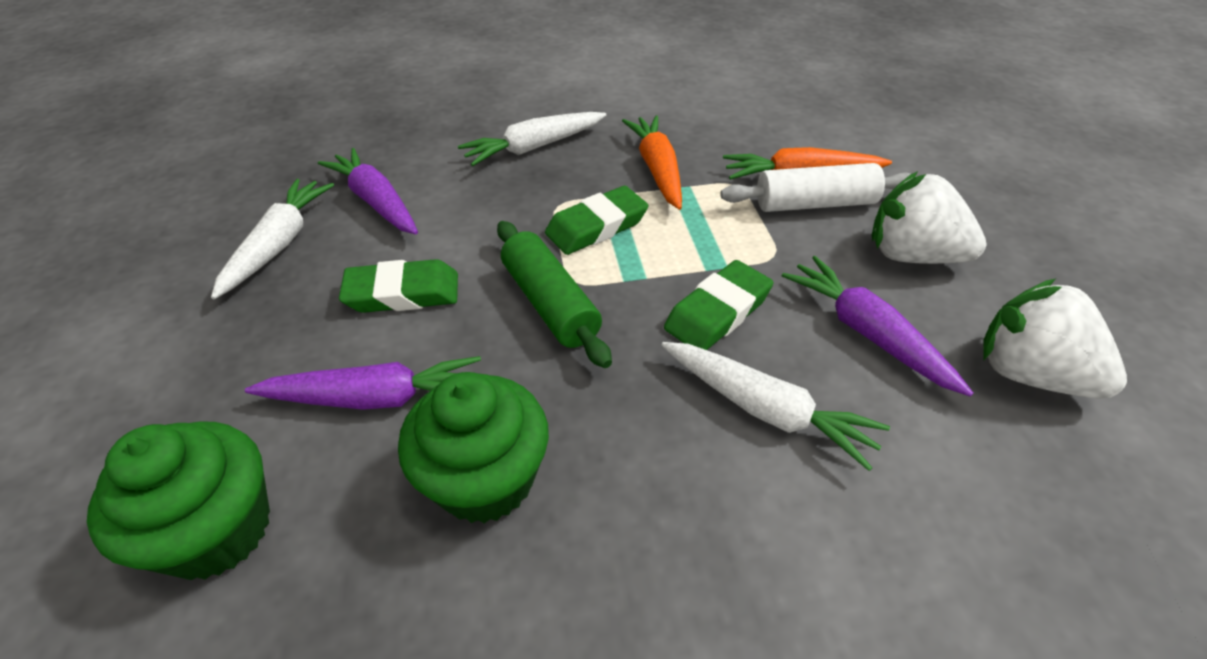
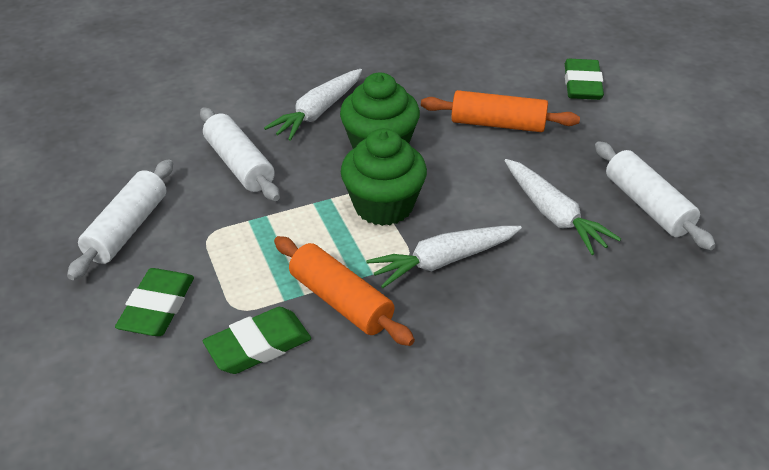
green rolling pin: [497,221,612,368] = 1 -> none = 0
orange carrot: [622,115,682,210] [723,147,892,180] = 2 -> none = 0
orange rolling pin: none = 0 -> [274,236,415,346] [421,90,580,132] = 2
purple carrot: [245,356,481,410] [318,148,418,235] [782,256,973,397] = 3 -> none = 0
white rolling pin: [720,163,916,212] = 1 -> [67,159,173,280] [200,108,280,201] [595,141,716,250] = 3
white strawberry: [872,171,986,264] [983,279,1127,399] = 2 -> none = 0

